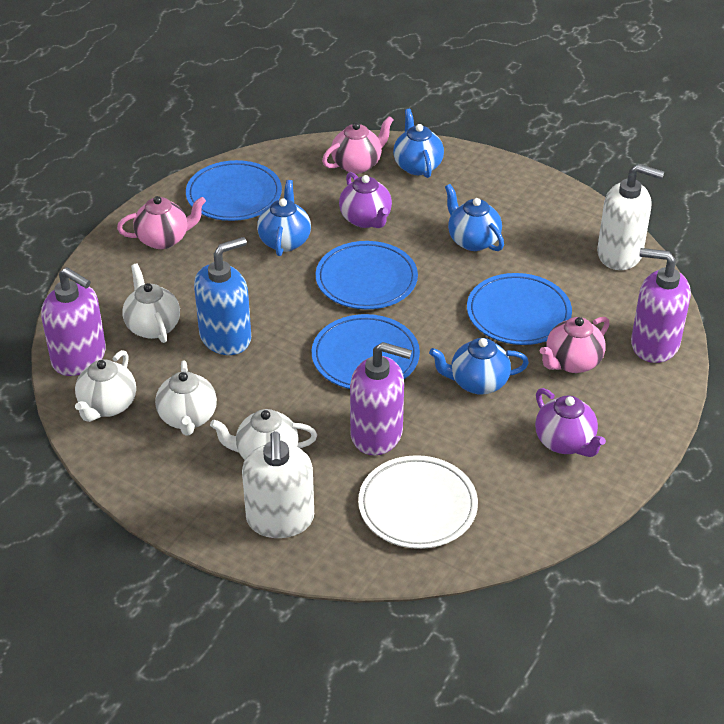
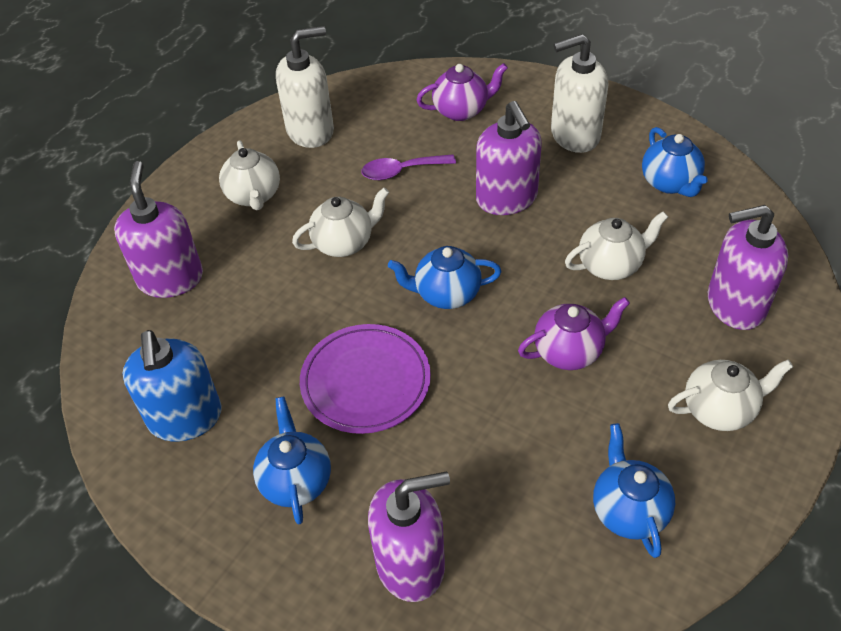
blue plate: [186,160,282,221] [312,314,420,389] [316,241,418,309] [467,273,572,345] = 4 -> none = 0
pink teapot: [117,196,206,249] [322,116,394,174] [540,317,610,373] = 3 -> none = 0
purple plate: none = 0 -> [300,324,431,434] = 1
purple soap dispenser: [41,267,106,376] [350,342,412,455] [631,248,691,363] = 3 -> [114,161,203,298] [368,472,450,602] [476,101,542,215] [708,205,788,330] = 4
purple spoon: none = 0 -> [362,154,456,180] = 1
white plate: [358,455,478,549] = 1 -> none = 0

